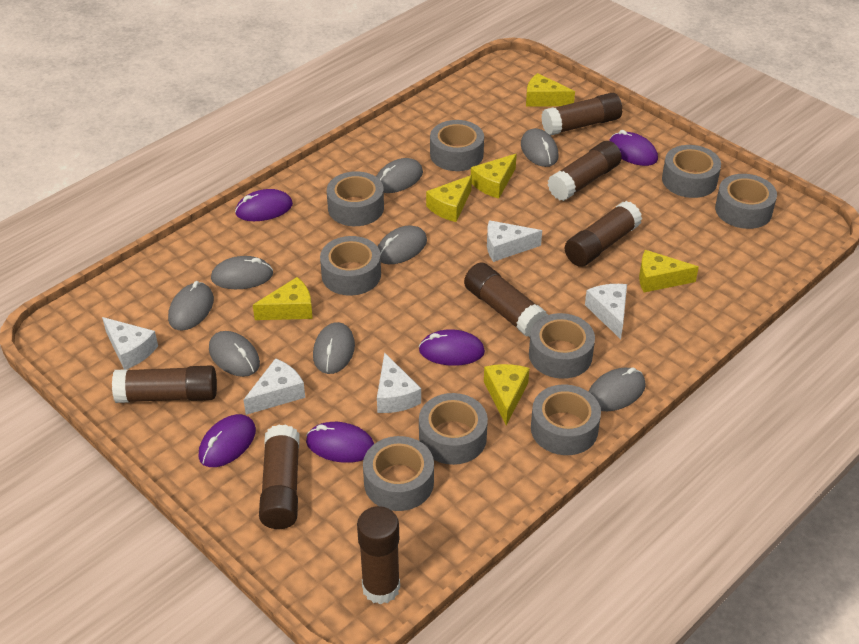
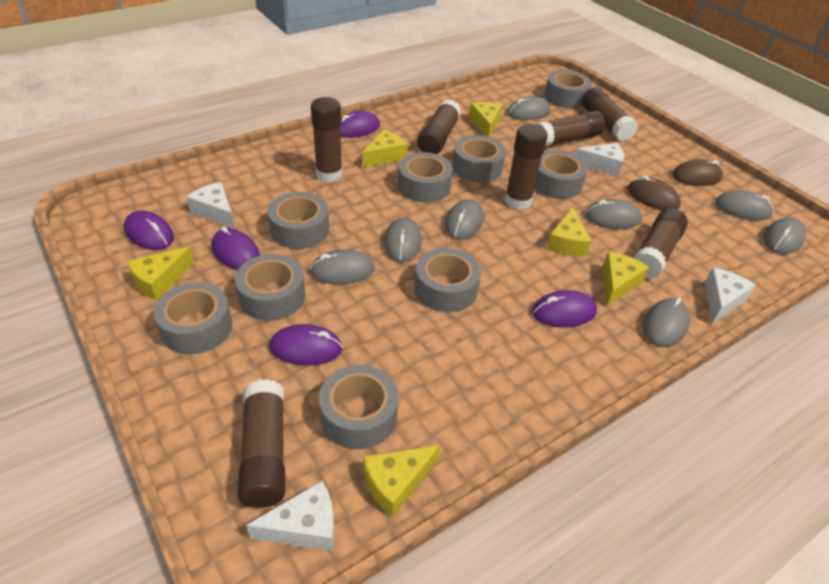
brown mouse: none = 0 -> [627,176,681,210] [672,159,723,186] = 2
white cheese: [102,317,158,369] [243,358,305,415] [377,352,421,413] [487,220,542,262] [585,284,627,339] = 5 -> [186,182,235,229] [246,481,335,551] [575,143,624,176] [705,268,756,323] = 4

